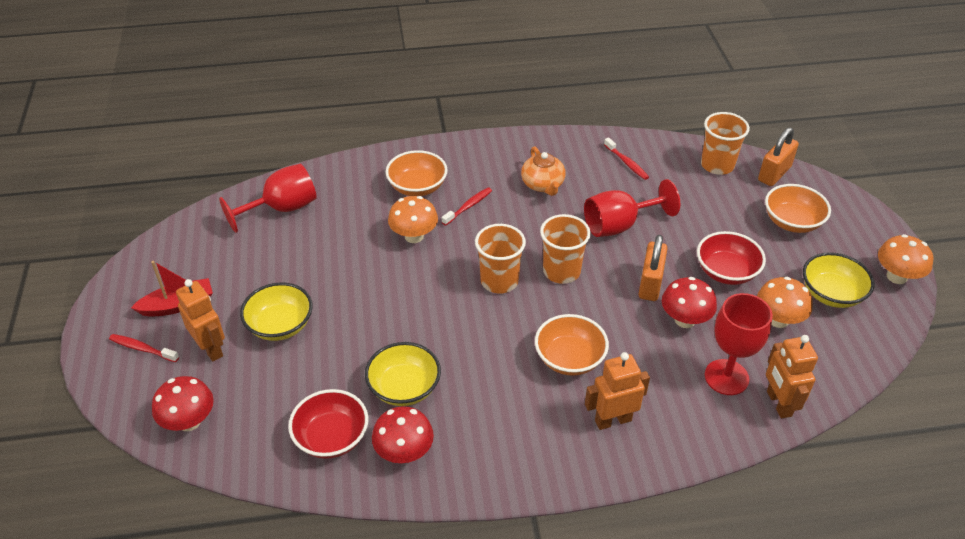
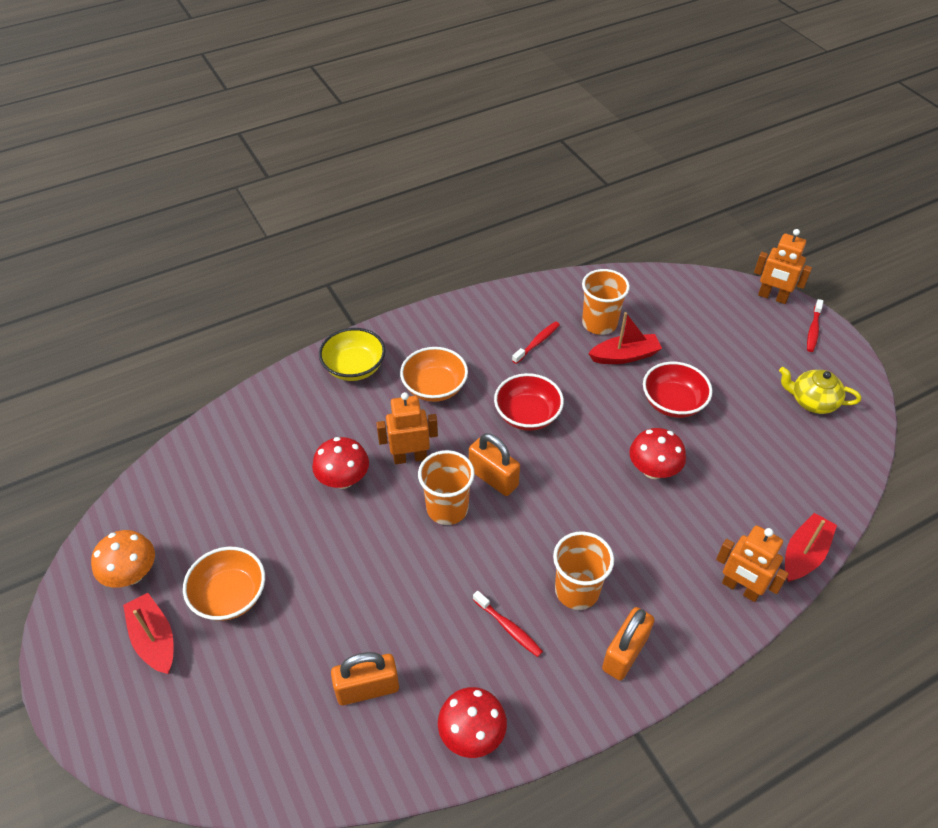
orange bowl: [386,150,448,196] [535,314,609,376] [765,184,831,233] = 3 -> [183,547,265,621] [400,347,468,402] = 2
orange mushroom: [388,196,438,243] [757,277,813,328] [878,234,933,284] = 3 -> [91,530,155,588] = 1
orange padlock: [639,235,668,301] [758,128,799,186] = 2 -> [331,652,399,705] [469,433,520,496] [602,607,654,680] = 3
orange teapot: [521,146,566,196] = 1 -> none = 0
red boat: [131,261,213,317] = 1 -> [123,593,173,674] [588,312,662,364] [785,513,837,582] = 3
red goblet: [219,164,317,233] [584,179,680,237] [705,293,773,395] = 3 -> none = 0
yellow bowl: [240,282,313,341] [365,342,441,406] [803,252,875,308] = 3 -> [319,328,386,381] = 1
yellow teapot: none = 0 -> [779,367,861,414] = 1

